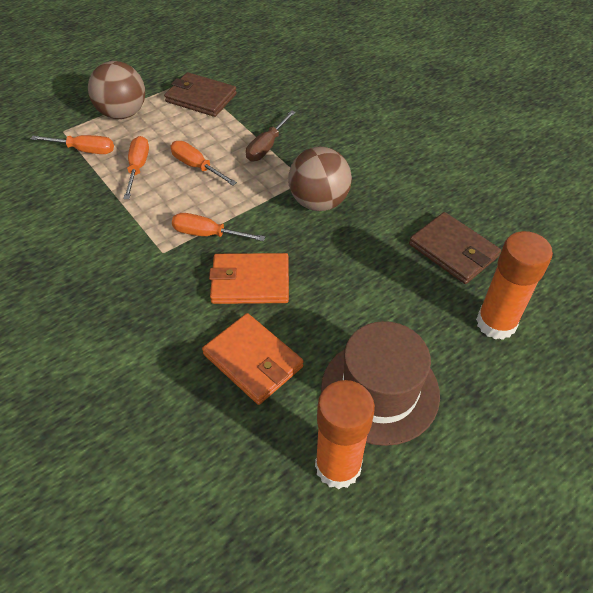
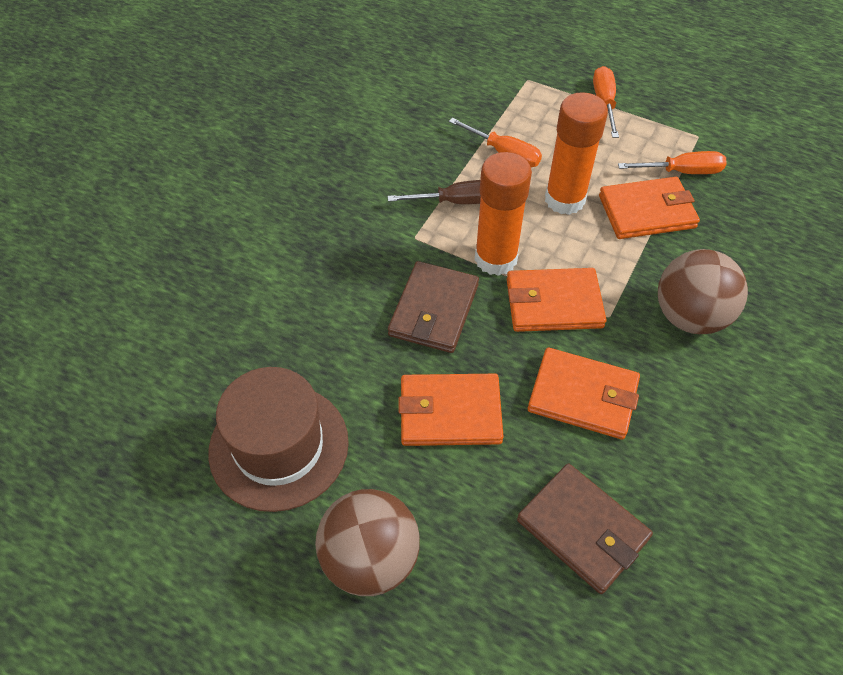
orange screwdriver: [31,135,114,154] [123,136,149,199] [170,141,237,186] [172,213,265,241] = 4 -> [449,118,542,168] [593,66,619,138] [618,151,727,174] = 3
orange wallet: [202,313,304,405] [209,253,289,304] = 2 -> [398,374,504,446] [506,268,606,332] [528,348,640,439] [599,177,700,239] = 4

